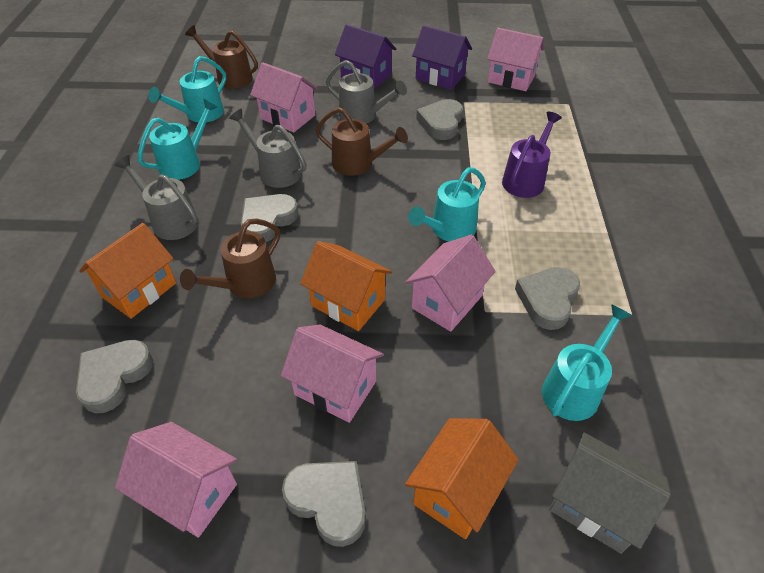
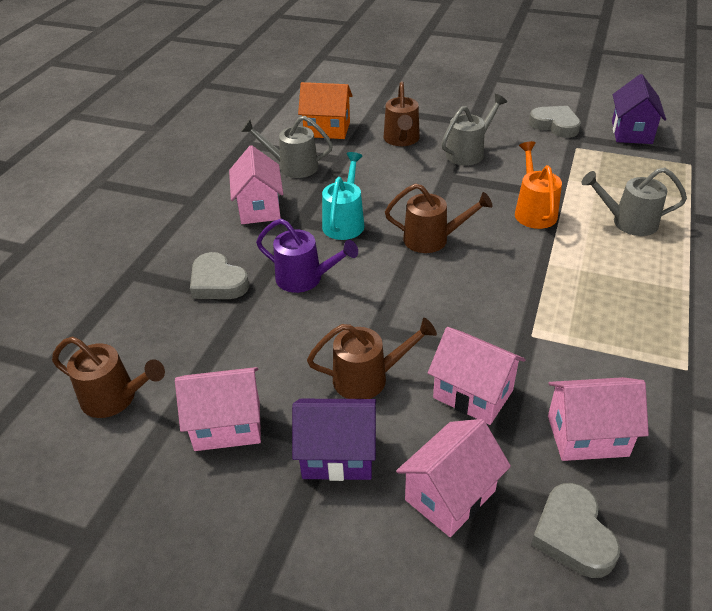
brown watering can: [180,218,280,298] [185,25,258,89] [316,107,408,176] = 3 -> [52,337,165,418] [307,318,437,399] [384,81,420,146] [385,183,493,253] = 4
grey heart: [76,340,153,413] [241,194,299,242] [282,461,366,547] [416,99,463,140] [515,267,580,330] = 5 -> [190,252,249,299] [529,106,581,138] [531,483,620,578] = 3
grey house: [550,433,671,554] = 1 -> none = 0
orange house: [79,223,176,319] [300,241,392,331] [405,418,519,539] = 3 -> [298,82,352,139] = 1
orange watering can: none = 0 -> [515,141,562,229] = 1
turquoise watering can: [138,99,217,180] [148,56,226,123] [408,167,486,241] [542,304,632,421] = 4 -> [322,152,365,240] = 1

